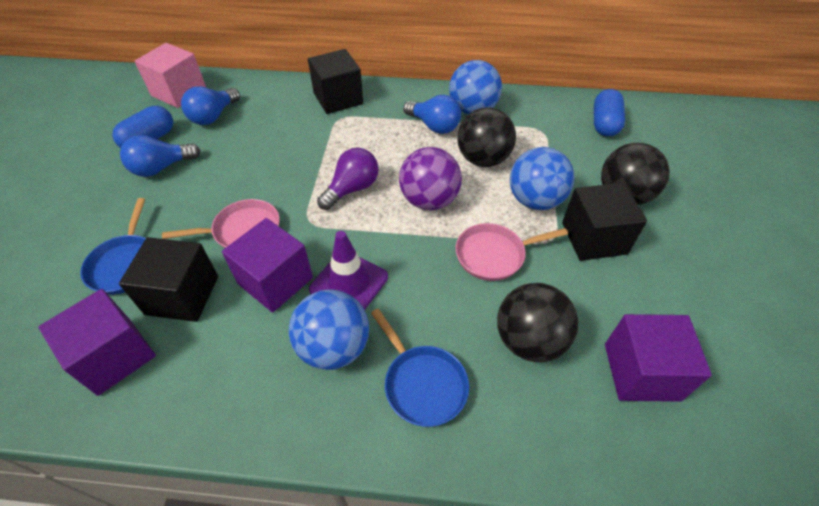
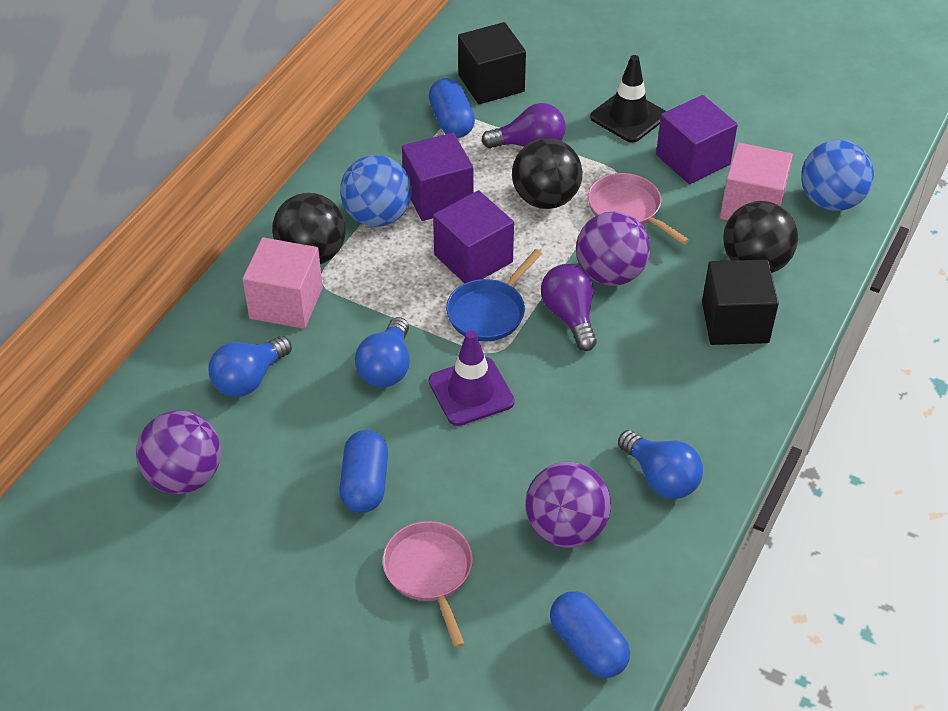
black cube: [119,237,218,322] [308,49,363,114] [562,182,647,261] = 3 -> [458,22,526,104] [702,259,779,345] = 2
black traffic cone: none = 0 -> [590,55,666,143] = 1
blue ball: [289,289,369,370] [449,60,502,114] [510,147,575,210] = 3 -> [340,155,412,227] [801,140,874,211] = 2
blue capsule: [112,106,173,148] [594,89,625,137] = 2 -> [339,430,388,513] [429,78,475,138] [550,591,630,678] = 3
blue pan: [80,198,146,295] [371,309,469,427] = 2 -> [446,249,542,341] = 1
pink cube: [135,43,206,108] = 1 -> [242,237,323,329] [720,143,793,220] = 2
purple ball: [399,147,462,210] = 1 -> [136,410,221,494] [525,462,611,548] [576,211,650,286] = 3
purple light bulb: [317,148,379,210] = 1 -> [481,103,566,149] [541,264,597,351] = 2

